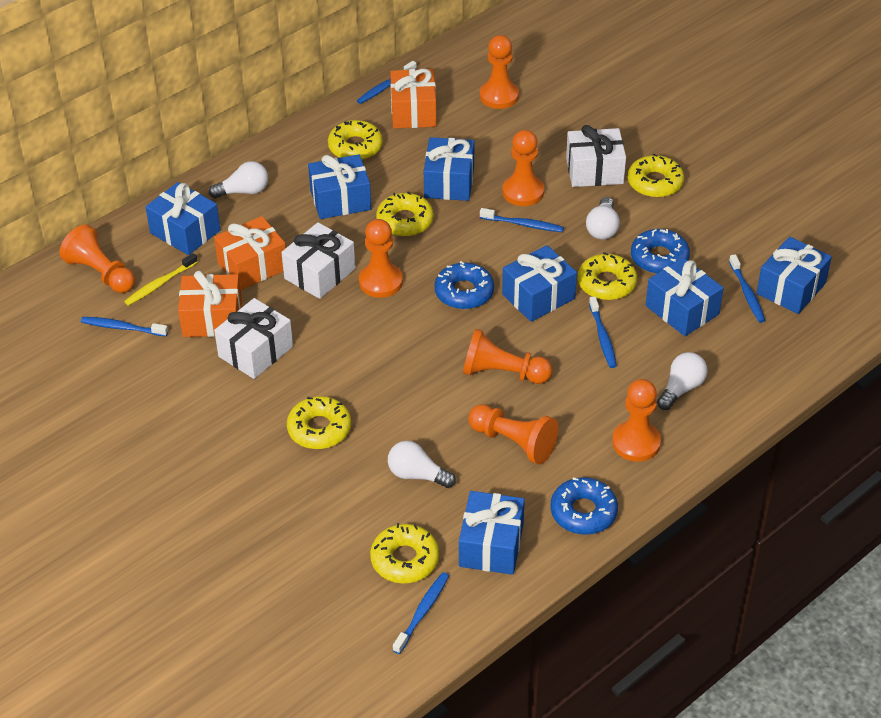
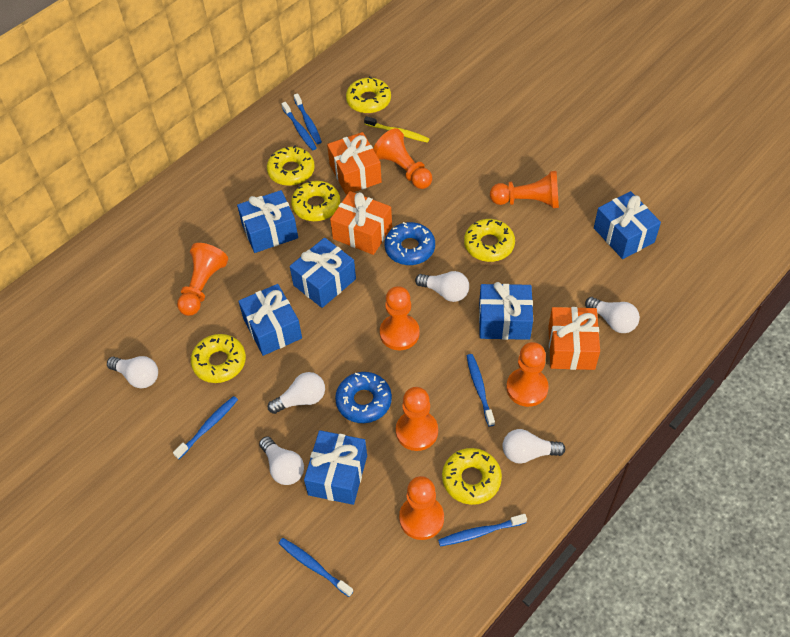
blue donut: [435,261,494,309] [551,477,618,535] [631,229,690,274] = 3 -> [335,372,392,423] [385,222,435,265] = 2
blue gift: [145,182,220,255] [308,154,371,219] [424,137,474,201] [459,491,525,575] [502,245,577,322] [646,258,723,336] [757,237,832,314] = 7 -> [237,190,298,253] [238,284,302,356] [290,238,356,308] [304,430,367,505] [479,282,533,340] [594,191,661,259] = 6
white gift: [214,298,293,379] [281,222,355,299] [566,125,626,187] = 3 -> none = 0
white light bulb: [209,161,268,199] [388,441,456,488] [586,197,620,240] [657,352,708,410] = 4 -> [107,356,158,388] [259,436,304,485] [268,372,325,414] [415,271,469,302] [502,429,565,464] [585,297,640,333] = 6

